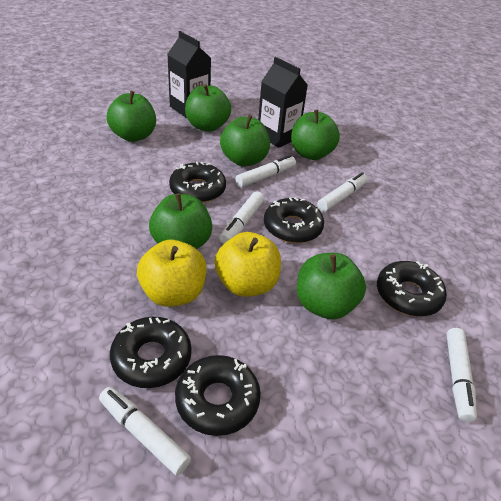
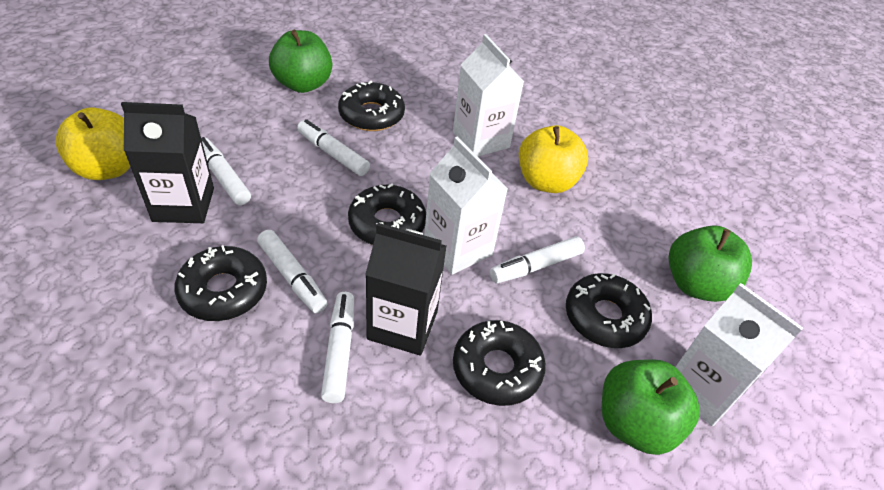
green apple: [106,91,156,142] [149,193,212,249] [185,84,231,132] [220,115,270,167] [291,110,340,160] [297,253,366,319] = 6 -> [269,30,332,93] [602,359,700,455] [668,225,752,302] = 3
white carton: none = 0 -> [424,137,508,275] [453,34,524,157] [676,283,803,426] = 3

